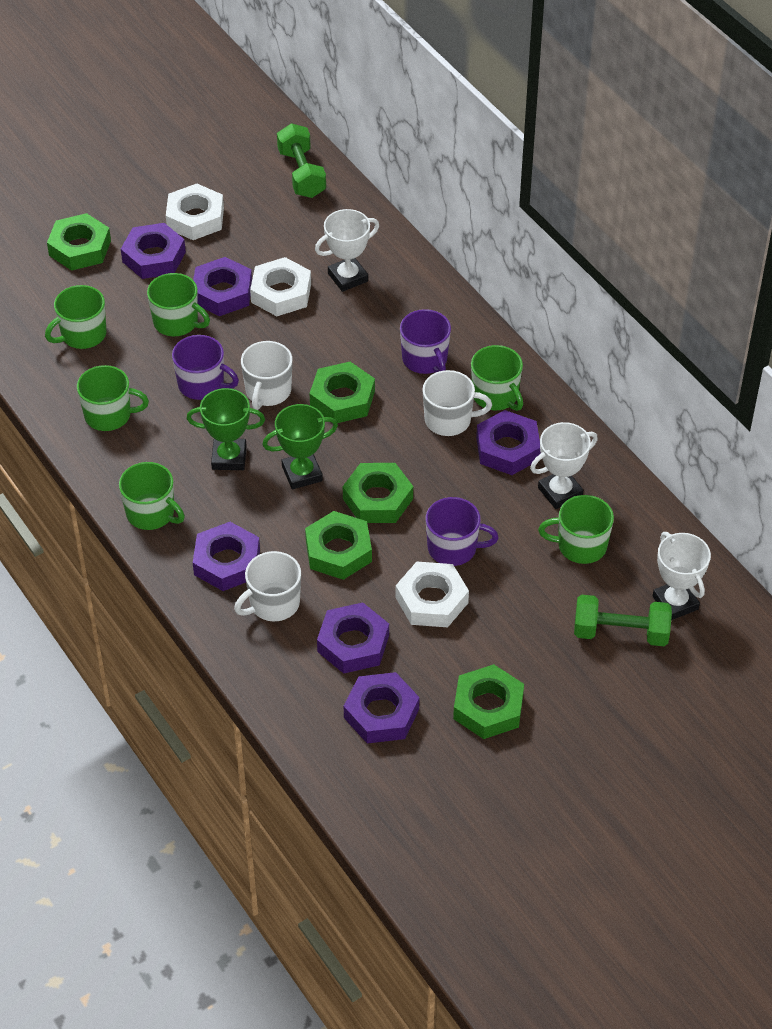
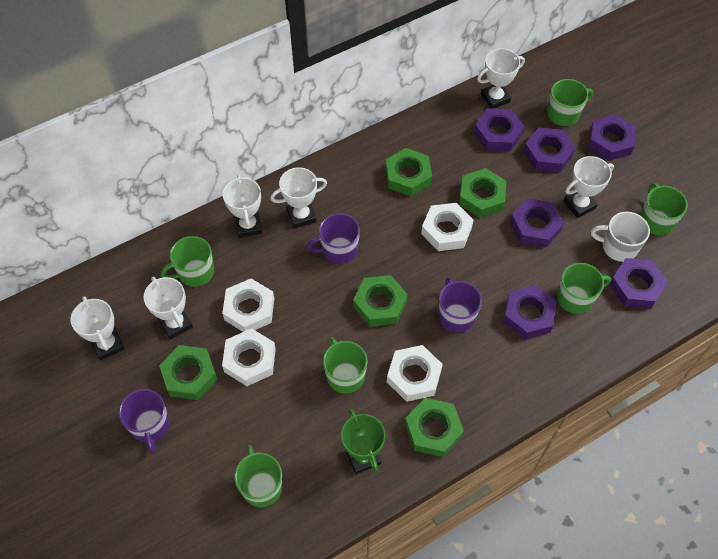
green dumbbell: [277,123,326,198] [574,595,672,646] = 2 -> none = 0
green trophy: [187,388,265,470] [262,404,338,489] = 2 -> [341,409,386,474] = 1
white mug: [234,551,301,621] [241,341,293,410] [422,370,492,436] = 3 -> [591,212,650,262] = 1
white nut: [166,184,224,240] [250,257,311,316] [396,562,469,627] = 3 -> [222,278,274,332] [222,328,276,386] [387,345,443,402] [421,203,474,251] = 4
white trophy: [315,209,379,292] [530,422,598,509] [653,532,711,620] = 3 -> [71,296,124,360] [144,277,193,339] [223,175,262,238] [270,167,327,229] [477,48,525,109] [563,156,614,218] = 6

